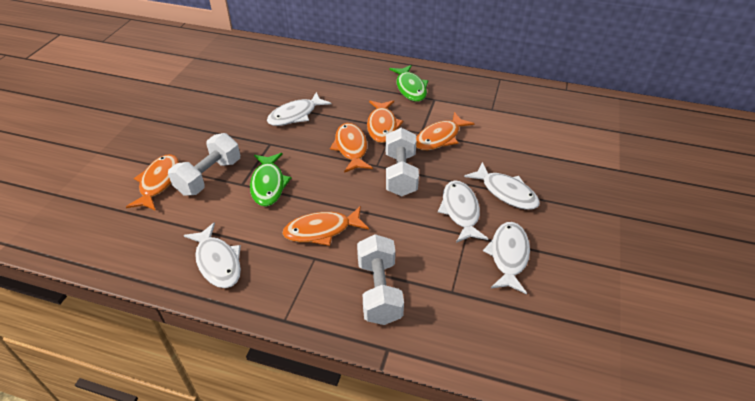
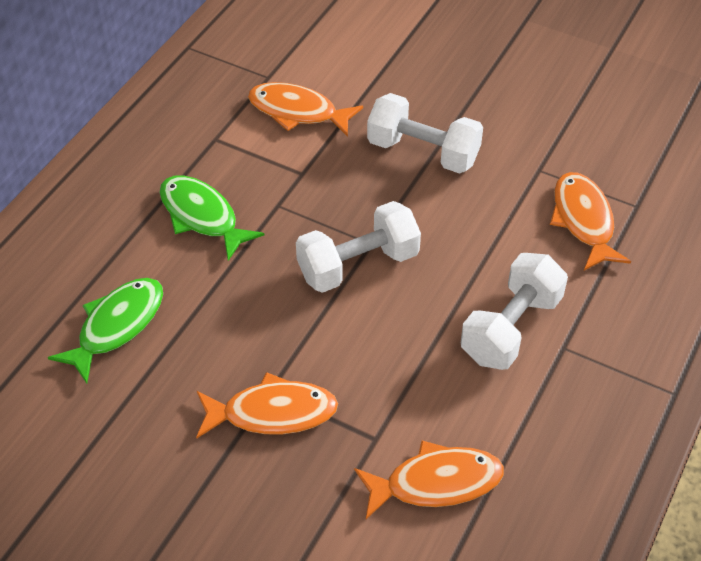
orange fish: [126,154,179,211] [282,206,369,246] [330,123,373,173] [367,100,403,143] [416,112,475,150] = 5 -> [196,372,338,438] [248,82,363,137] [354,441,504,519] [550,172,631,270] = 4
white fish: [184,222,241,288] [267,92,331,126] [438,181,488,243] [464,162,540,210] [483,222,530,294] = 5 -> none = 0

